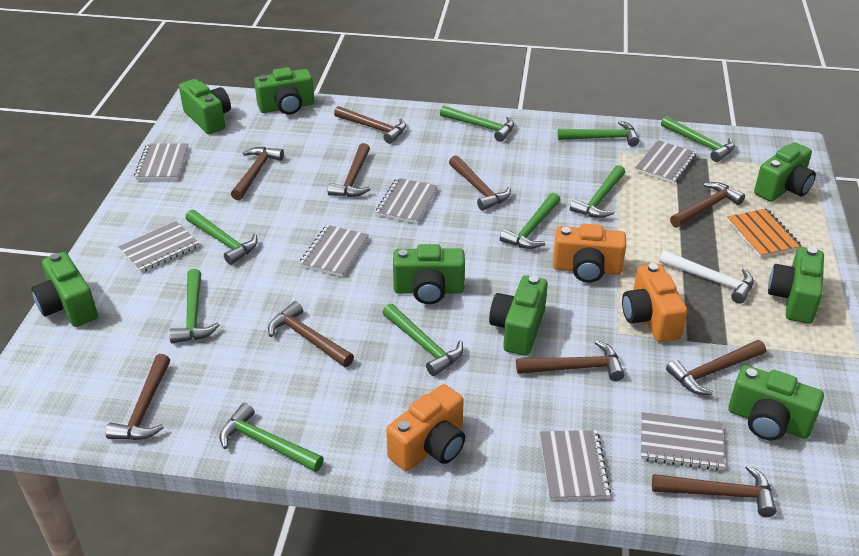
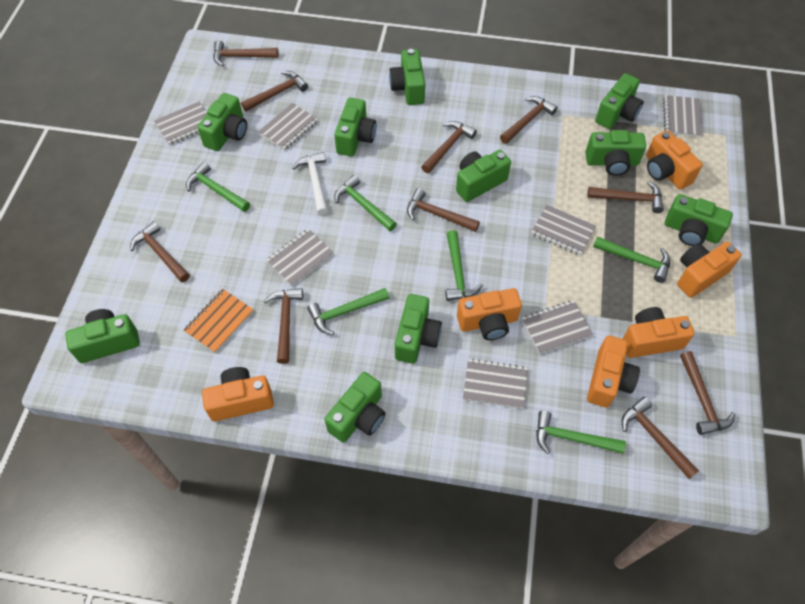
green camera: [31,252,98,327] [179,79,231,134] [254,67,314,115] [393,244,465,304] [489,275,548,356] [728,365,824,440] [754,142,816,202] [768,247,824,324] = 8 -> [65,309,140,363] [197,93,247,151] [325,372,385,443] [334,97,376,157] [389,49,425,105] [395,294,442,364] [456,150,511,202] [585,130,646,176] [595,73,644,129] [665,194,733,246] = 10
green hammer: [169,269,220,343] [186,210,257,265] [220,403,324,472] [383,304,463,376] [440,105,514,142] [500,193,560,249] [557,121,639,147] [570,165,625,218] [661,116,735,162] = 9 -> [186,162,250,212] [307,288,389,335] [334,175,397,231] [445,230,483,301] [536,411,626,454] [593,237,670,283] = 6
orange camera: [386,384,465,471] [553,224,626,283] [622,263,688,342] = 3 -> [202,367,274,422] [457,288,522,340] [587,335,640,408] [622,307,695,358] [646,130,703,190] [677,242,742,298] = 6

